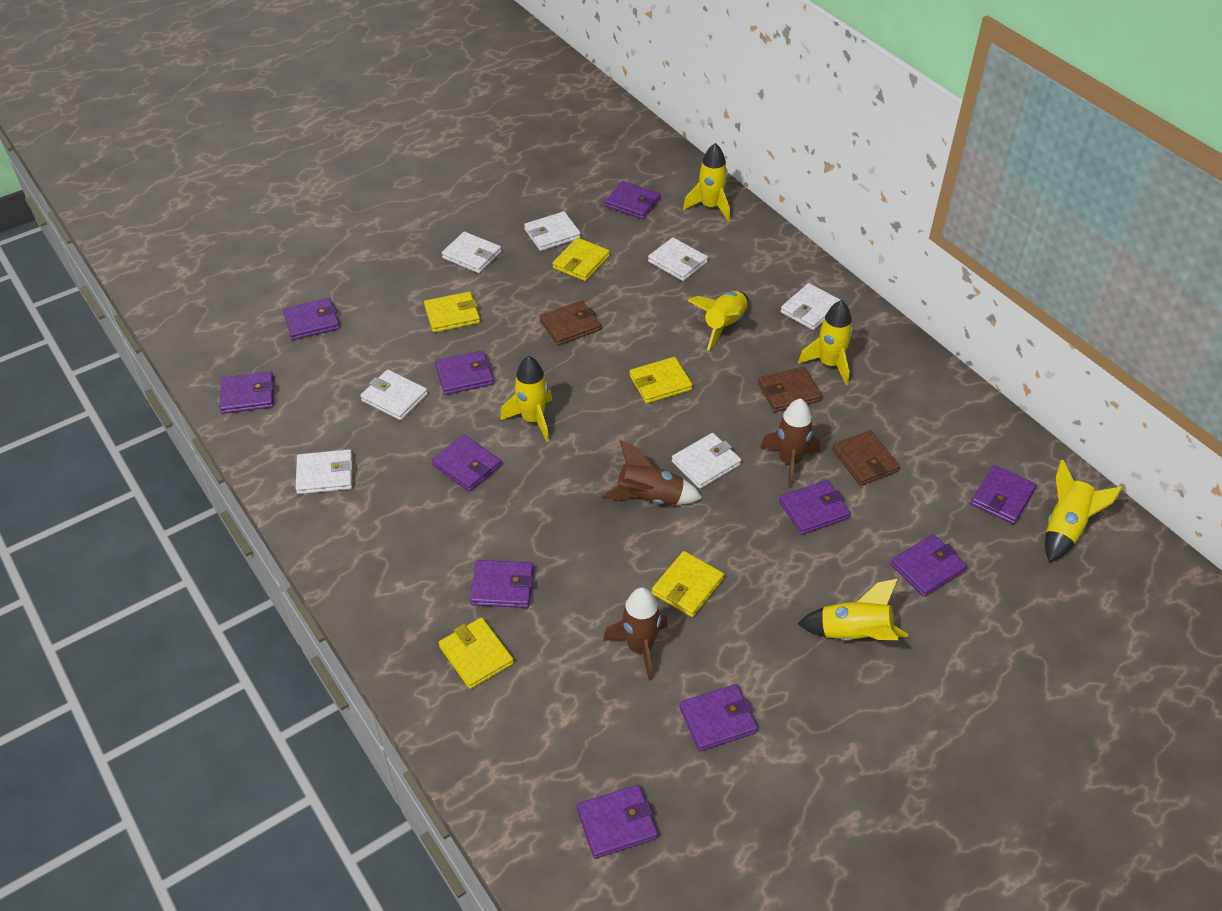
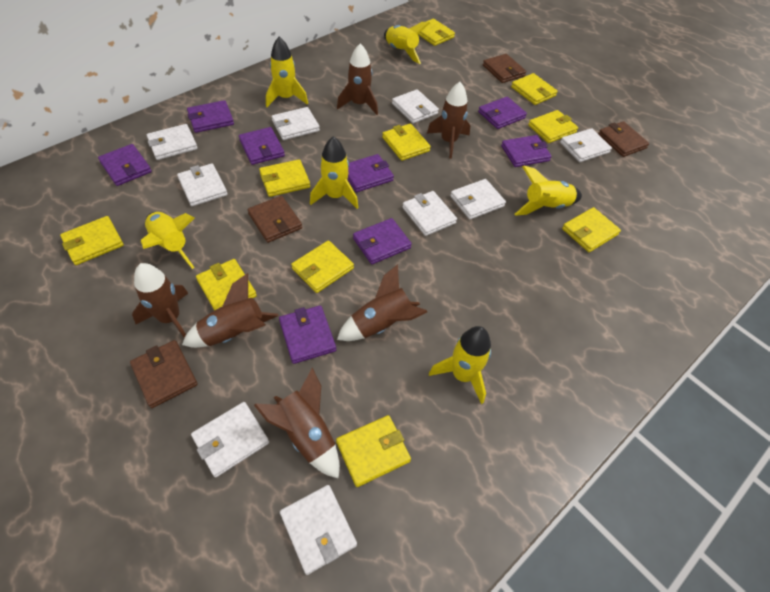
brown rocket: [601,440,702,505] [603,587,668,681] [760,398,820,488] = 3 -> [132,263,188,338] [182,273,279,348] [254,368,340,479] [337,43,378,115] [337,264,427,341] [427,82,470,159] = 6
brown wallet: [540,300,601,345] [758,367,822,412] [832,430,900,486] = 3 -> [130,340,198,408] [248,196,302,243] [483,54,526,83] [598,121,649,157] = 4
purple wallet: [220,372,274,414] [283,298,340,340] [432,435,502,491] [435,350,494,395] [470,560,534,608] [577,785,658,859] [605,181,660,219] [679,684,758,751] [779,480,850,535] [891,534,967,597] [971,465,1037,524] = 11 -> [98,144,152,186] [187,100,234,133] [239,127,285,165] [279,305,336,364] [348,154,394,192] [353,218,412,264] [478,97,527,129] [501,135,552,167] = 8
white wallet: [295,449,353,494] [360,370,428,420] [442,232,501,273] [524,211,581,251] [648,237,708,281] [672,433,741,489] [780,283,840,330] = 7 -> [147,124,198,160] [177,163,228,206] [191,402,269,477] [272,107,320,140] [280,485,357,575] [392,89,439,123] [402,191,457,236] [450,179,506,219] [560,128,612,162] = 9
yellow wallet: [424,292,480,333] [439,618,514,689] [553,238,610,281] [629,357,693,404] [652,551,724,617] = 5 -> [60,216,124,265] [196,259,257,311] [259,159,310,197] [291,240,354,293] [336,415,411,487] [382,123,431,161] [418,19,455,46] [511,73,558,105] [528,110,578,143] [562,207,621,252] = 10

